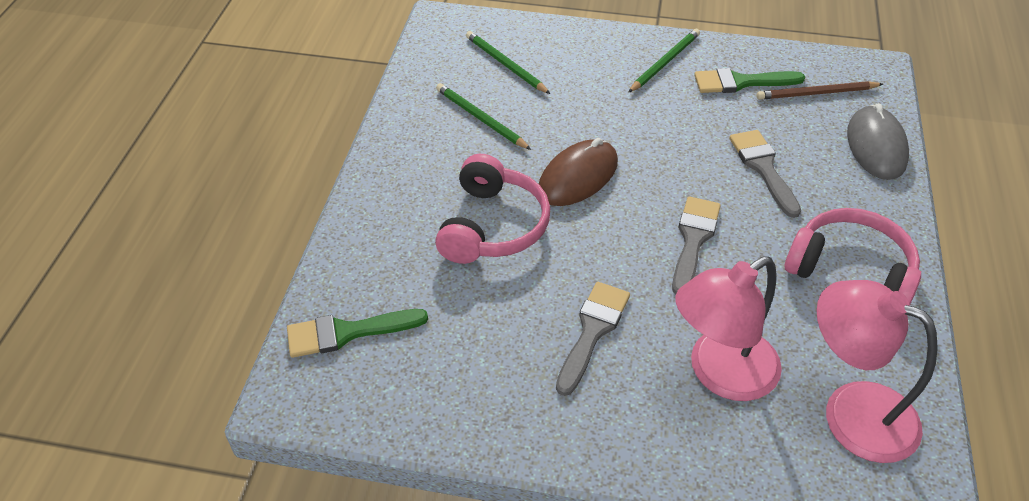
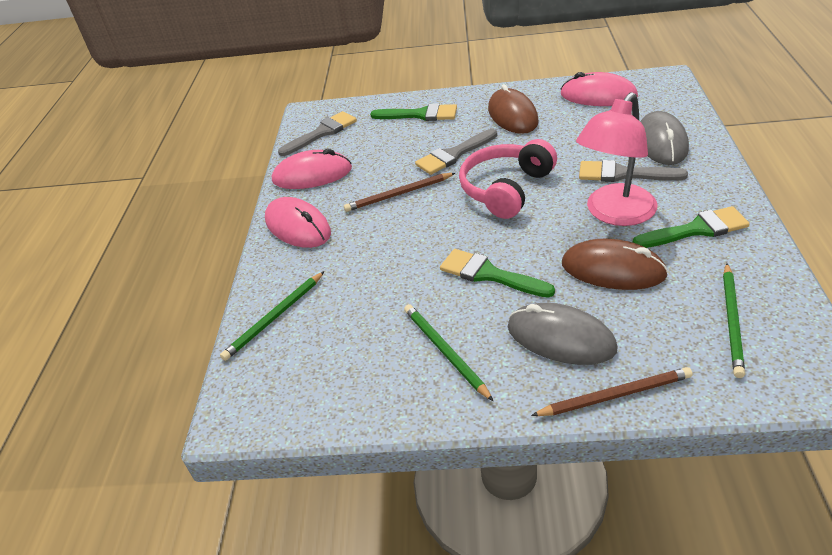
brown mouse: [539,138,618,206] = 1 -> [488,84,539,134] [562,239,668,290] = 2
brown pencil: [757,81,883,100] = 1 -> [344,173,455,212] [531,367,692,416] = 2
green brush: [287,309,428,358] [694,68,805,93] = 2 -> [370,103,457,121] [440,249,555,298] [633,206,750,248] = 3
grey mouse: [847,103,909,180] = 1 -> [508,303,618,365] [640,111,689,165] = 2
pink headphones: [435,154,550,264] [785,208,921,304] = 2 -> [459,139,557,219] = 1
pink lamp: [675,257,782,401] [817,280,938,463] = 2 -> [576,92,657,226] = 1
pink mouse: none = 0 -> [265,197,331,248] [272,149,352,189] [561,72,638,106] = 3

